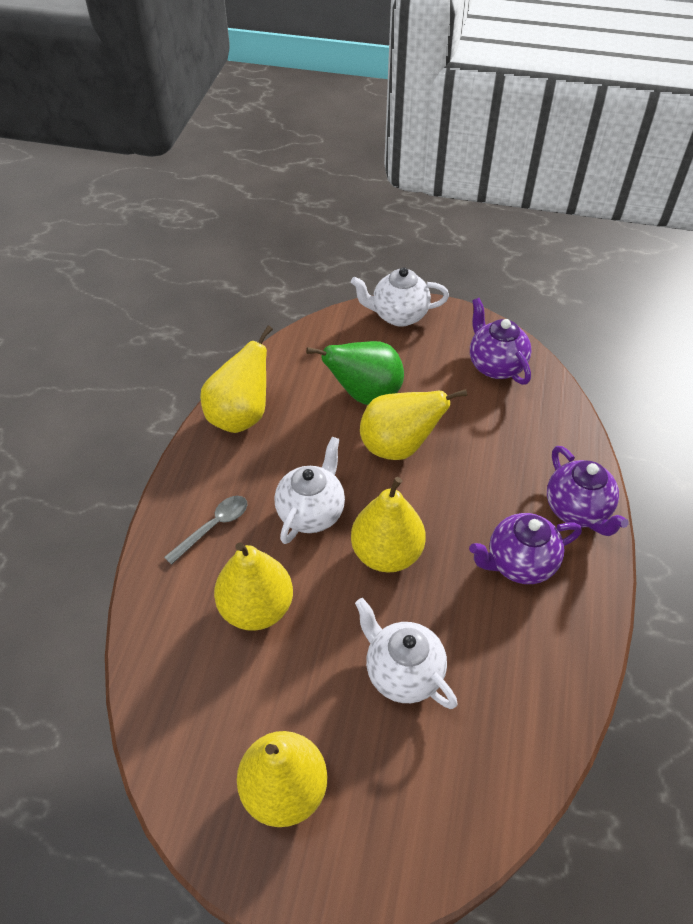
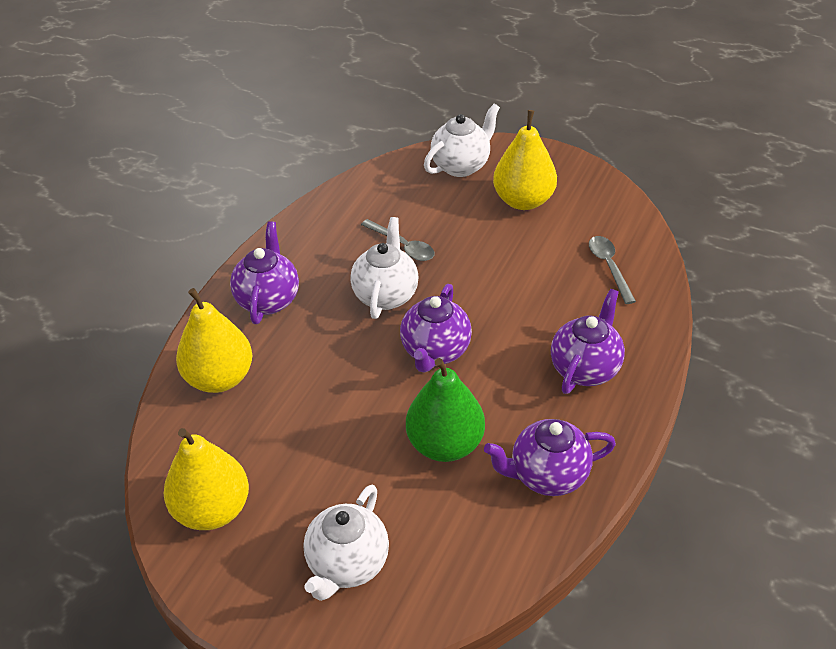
grey spoon: [164,496,247,565] = 1 -> [361,219,435,261] [589,236,636,304] = 2
purple teapot: [469,513,582,584] [470,298,531,385] [547,446,629,536] = 3 -> [230,221,299,324] [400,284,472,373] [484,419,616,496] [551,289,625,394] = 4
yellow pear: [200,325,273,433] [214,542,293,631] [237,731,327,827] [351,477,426,572] [360,389,467,460] = 5 -> [164,428,249,530] [176,288,252,393] [493,110,557,210] = 3

